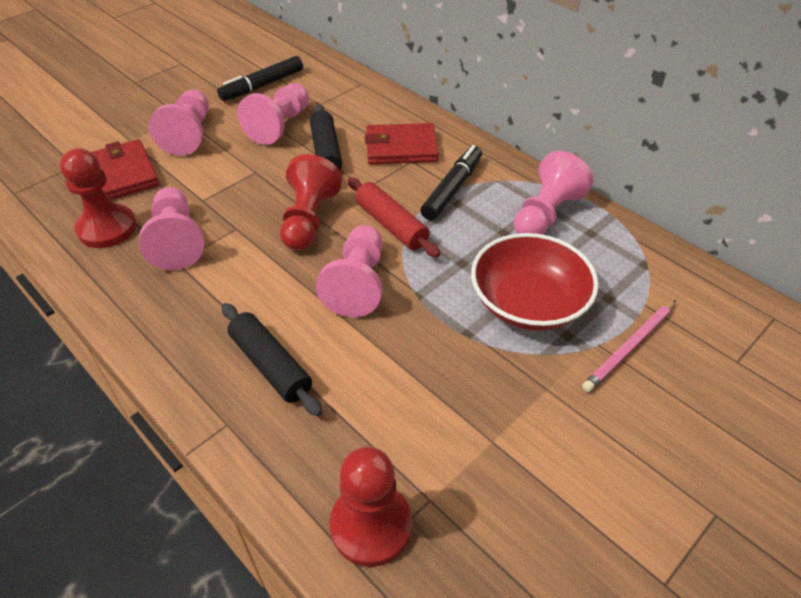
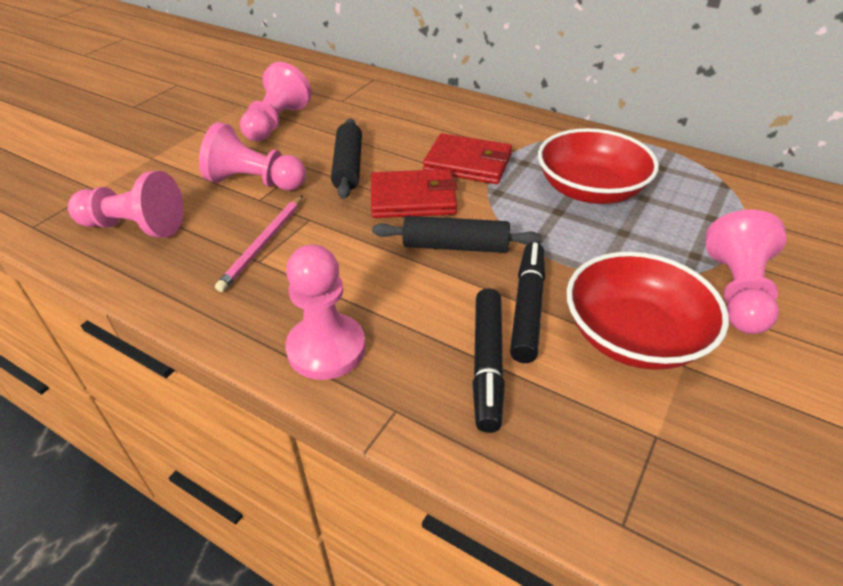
red bowl: [471,233,599,331] = 1 -> [538,128,659,204] [566,252,729,370] = 2
red pawn: [60,148,137,248] [280,154,343,250] [330,447,412,567] = 3 -> none = 0
red rolling pin: [348,177,440,257] = 1 -> none = 0

